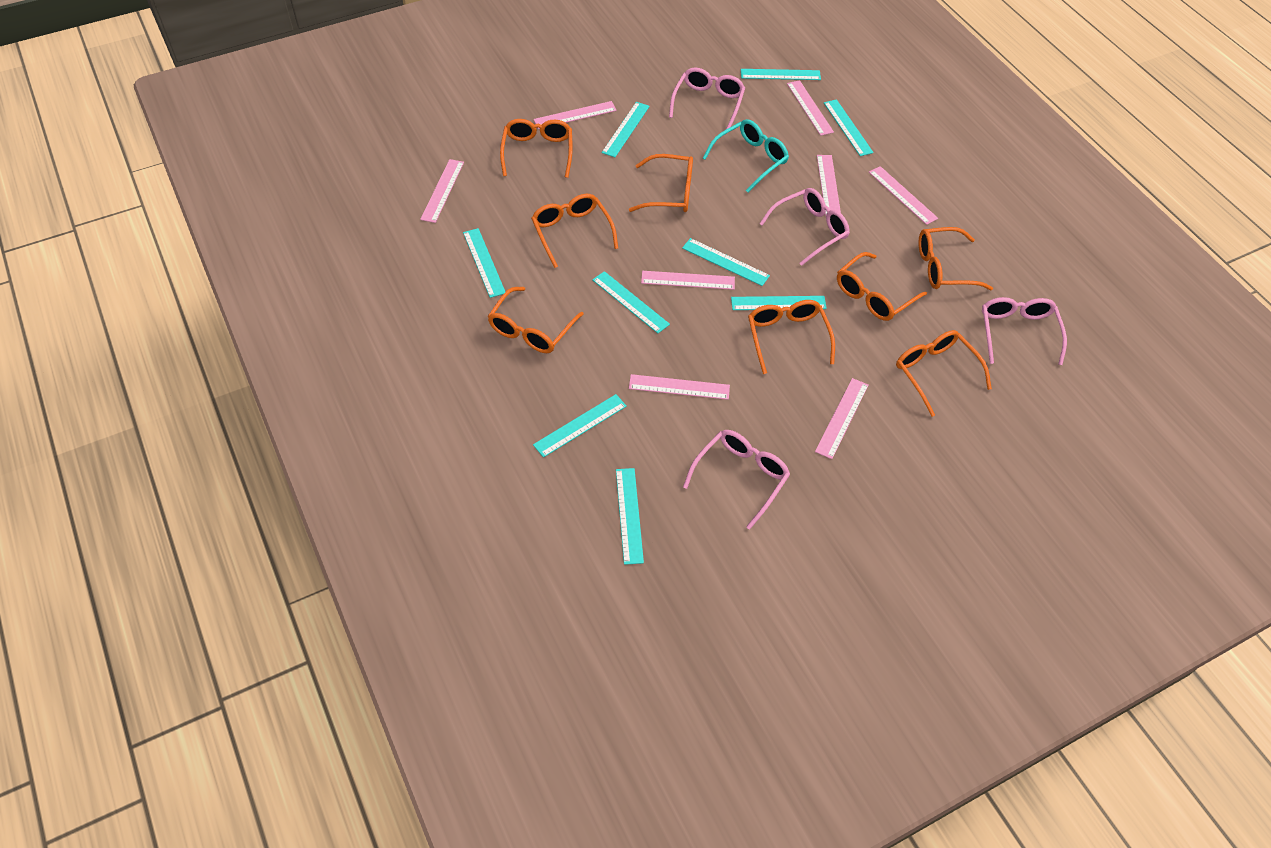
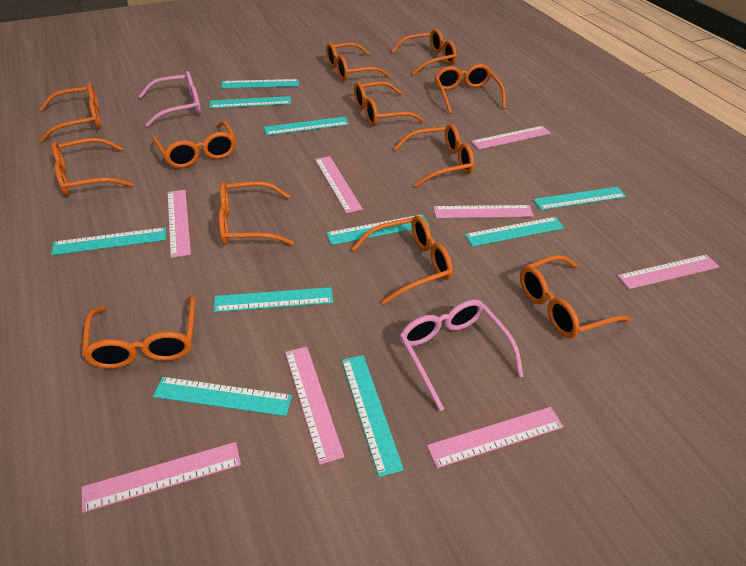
orange glasses: [488,287,584,353] [500,119,573,178] [531,194,618,268] [629,154,693,212] [748,300,835,374] [837,252,927,321] [896,330,992,417] [919,227,993,290] = 8 -> [39,83,101,142] [51,138,134,196] [82,295,195,369] [153,121,236,168] [219,181,294,245] [326,42,390,81] [352,216,453,304] [354,81,424,126] [391,29,457,75] [394,124,474,187] [435,64,506,114] [520,255,631,338] = 12
pink glasses: [669,68,745,129] [683,430,790,530] [760,188,850,266] [982,297,1067,365] = 4 -> [139,71,201,127] [399,300,524,411] = 2
turquoise glasses: [703,119,789,192] = 1 -> none = 0
turquoise ruler: [463,228,505,298] [533,394,627,457] [592,271,670,333] [602,102,650,157] [616,468,644,565] [682,238,770,286] [731,296,827,310] [741,69,821,80] [824,99,874,156] = 9 -> [51,227,166,255] [153,377,292,416] [210,96,291,108] [214,287,333,312] [221,79,299,88] [264,117,349,136] [326,214,429,245] [342,355,404,477] [465,217,564,247] [533,187,627,210] = 10

